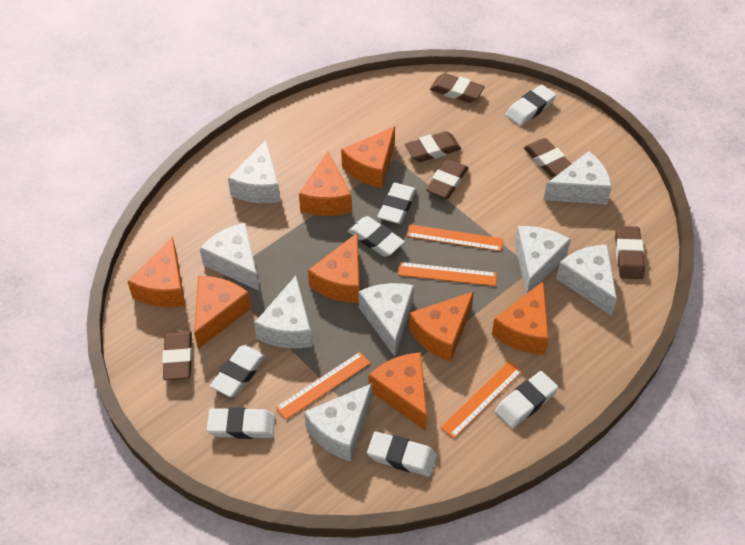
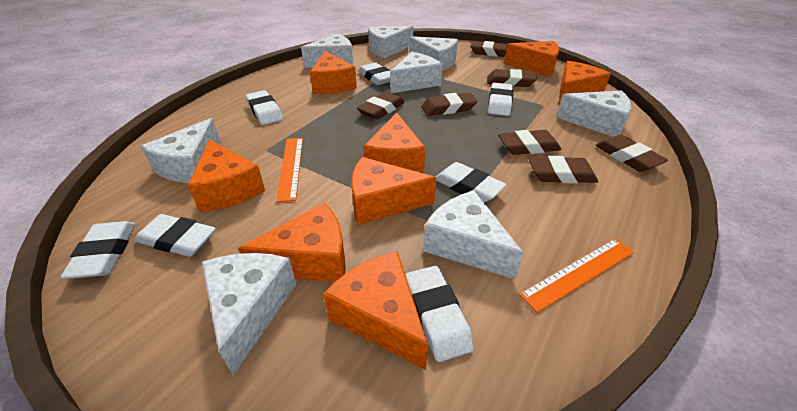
brown eraser: [162,331,192,380] [405,131,461,162] [426,159,468,199] [430,73,485,103] [524,138,571,177] [615,226,645,279] = 6 -> [357,92,405,120] [422,92,477,116] [470,41,507,57] [487,69,537,87] [498,130,561,155] [529,156,598,184] [595,135,668,172] = 7
orange ruler: [275,352,370,420] [398,262,497,286] [407,224,503,251] [440,361,522,439] = 4 -> [276,138,303,202] [519,239,634,313] = 2

